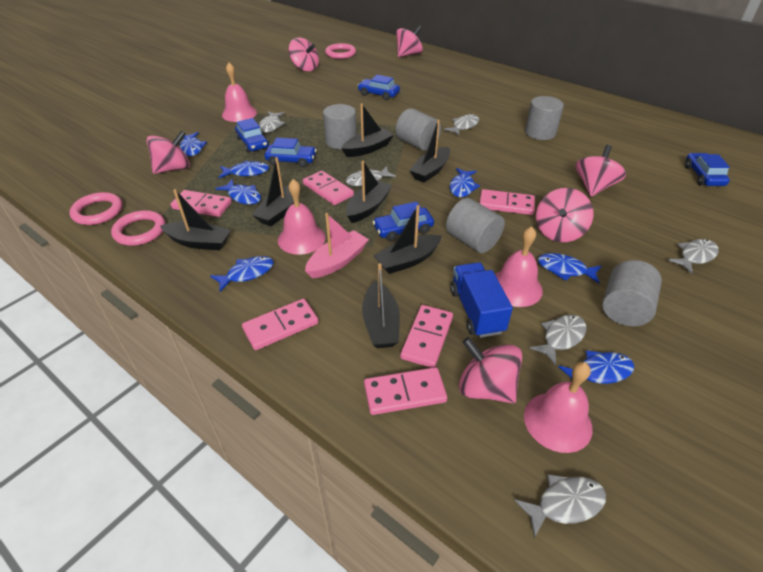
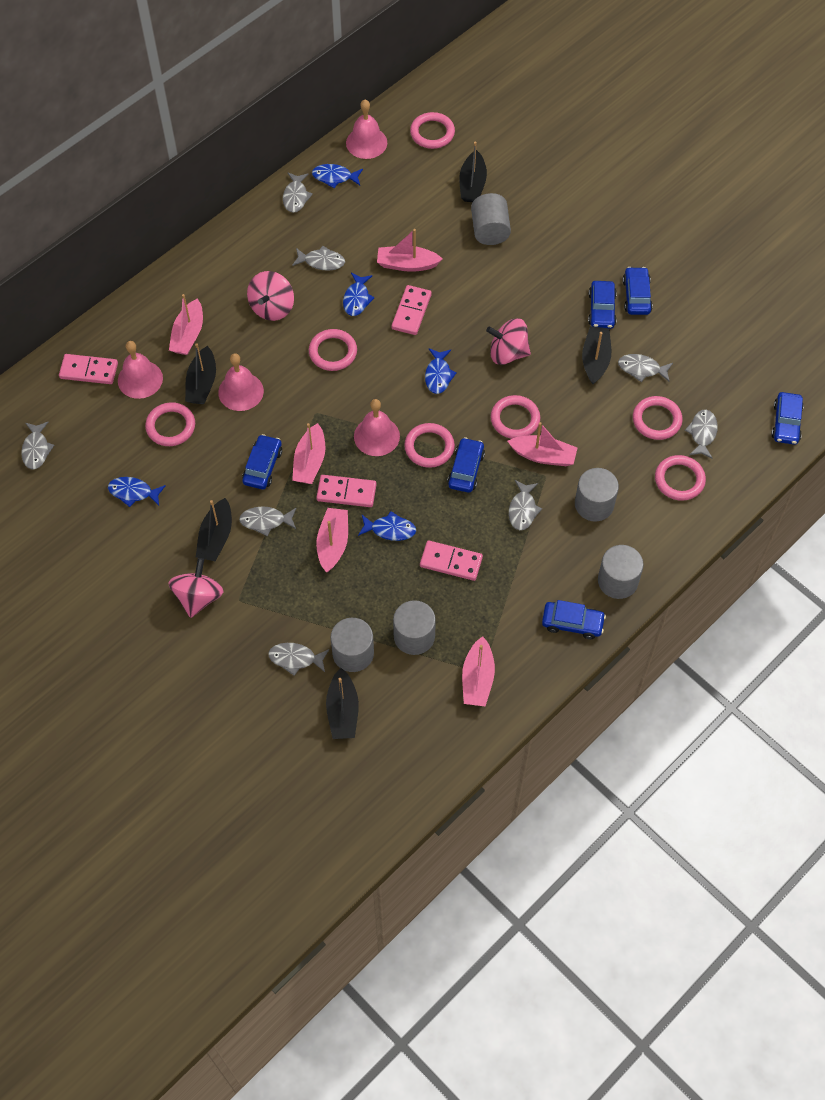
black boat: [160,189,231,250] [252,157,294,226] [341,104,394,157] [346,161,392,223] [362,264,400,348] [374,205,442,274] [409,120,450,182] = 7 -> [185,343,216,404] [196,498,232,562] [326,668,359,739] [459,142,487,202] [582,326,611,384] = 5
blue car: [235,118,269,152] [264,138,317,167] [358,75,400,100] [373,201,434,241] [685,153,730,186] = 5 -> [242,434,282,489] [447,437,485,493] [542,600,606,639] [588,281,617,329] [623,267,653,315] [771,392,804,445] = 6
blue fish: [180,132,207,156] [210,256,274,292] [216,179,261,205] [219,161,269,178] [450,168,480,197] [538,253,601,283] [558,350,634,384] = 7 -> [108,477,166,507] [312,164,363,188] [343,273,375,316] [358,511,416,541] [425,348,457,394] = 5
blue truck: [450,262,513,338] = 1 -> none = 0
grey fish: [259,112,285,133] [346,166,396,186] [444,114,479,135] [514,474,606,538] [529,314,586,366] [668,239,719,274] = 6 -> [21,422,54,470] [239,506,296,536] [268,643,329,676] [283,172,313,213] [292,246,345,271] [509,480,542,530] [618,354,673,382] [685,410,718,459] = 8
pink boat: [305,213,369,278] = 1 -> [169,294,203,355] [292,423,326,484] [316,508,348,572] [377,229,442,272] [462,636,495,706] [508,422,577,466] = 6
pink domino: [171,190,232,217] [242,299,319,350] [303,171,354,205] [364,367,447,415] [400,305,453,368] [479,189,535,215] = 6 -> [59,354,118,384] [316,475,377,507] [391,285,432,335] [420,540,483,581] = 4
pink ring: [69,192,122,225] [111,210,165,246] [325,43,356,59] = 3 -> [145,402,195,446] [309,329,357,371] [404,423,455,468] [410,112,455,149] [491,395,540,439] [633,396,683,440] [655,455,706,501] = 7
pink spinning top: [147,131,190,174] [289,38,319,72] [396,25,423,57] [459,337,522,403] [536,188,594,242] [575,145,626,197] = 6 -> [168,558,224,618] [247,271,294,321] [486,318,531,365] = 3

